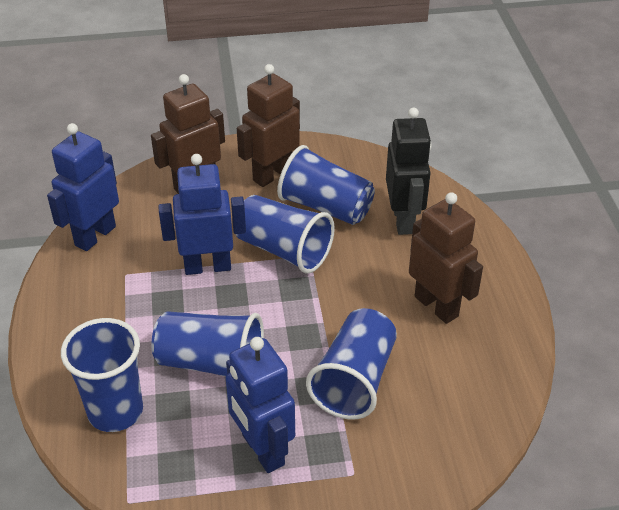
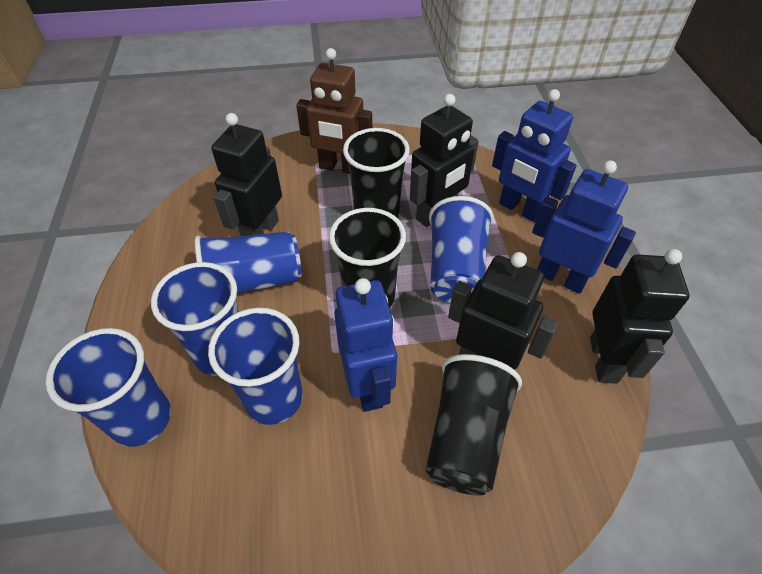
black cup: none = 0 -> [329,208,406,308] [343,128,410,218] [425,354,522,496] = 3
black robot: [386,108,432,235] = 1 -> [211,113,282,236] [410,94,479,227] [448,252,558,369] [590,249,690,384] = 4
brown robot: [151,74,225,194] [237,64,300,187] [409,192,483,324] = 3 -> [296,48,372,174] = 1

